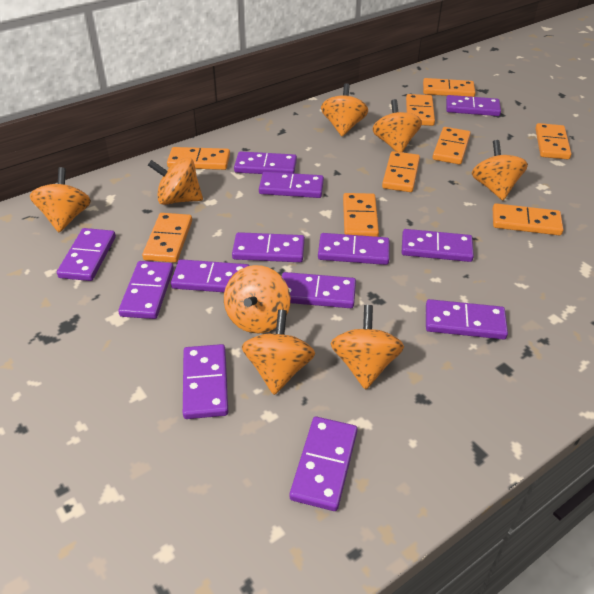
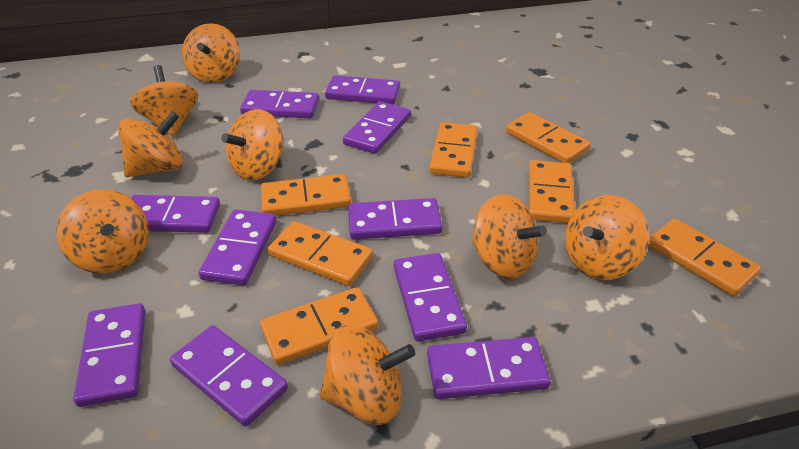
orange domino: [142,213,192,263] [167,147,230,170] [343,193,379,237] [382,151,420,192] [406,94,435,126] [423,78,475,97] [433,127,471,164] [493,203,563,235] [535,123,571,159] = 9 -> [260,287,378,365] [261,174,351,216] [268,221,373,286] [429,122,478,178] [506,112,591,163] [529,160,575,223] [648,219,761,297] = 7
purple domino: [57,228,116,281] [118,261,174,319] [171,259,249,292] [183,344,228,419] [232,232,305,262] [234,151,297,174] [259,172,324,198] [282,272,356,308] [290,417,358,511] [318,233,390,265] [402,229,474,262] [426,299,508,340] [446,95,501,116] = 13 -> [74,303,145,407] [131,195,220,233] [170,325,288,427] [199,210,276,285] [240,90,319,118] [325,75,400,105] [343,101,411,154] [348,198,442,240] [394,253,467,341] [427,337,551,399] = 10

